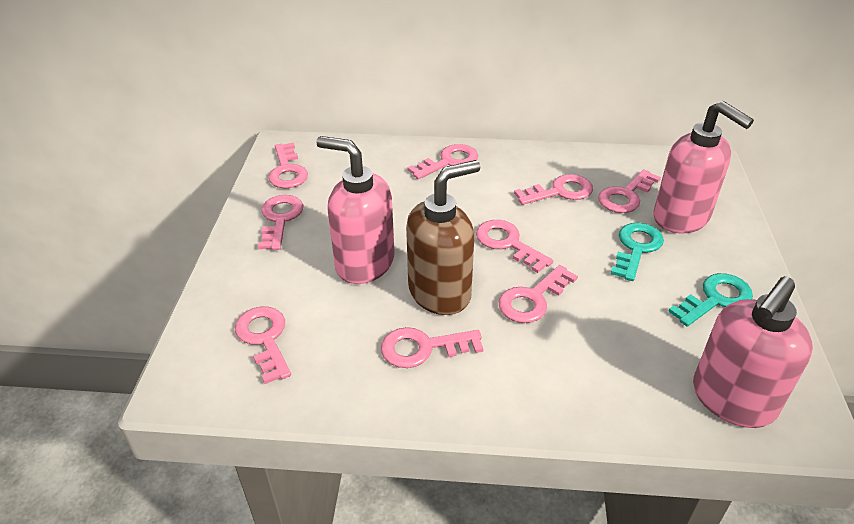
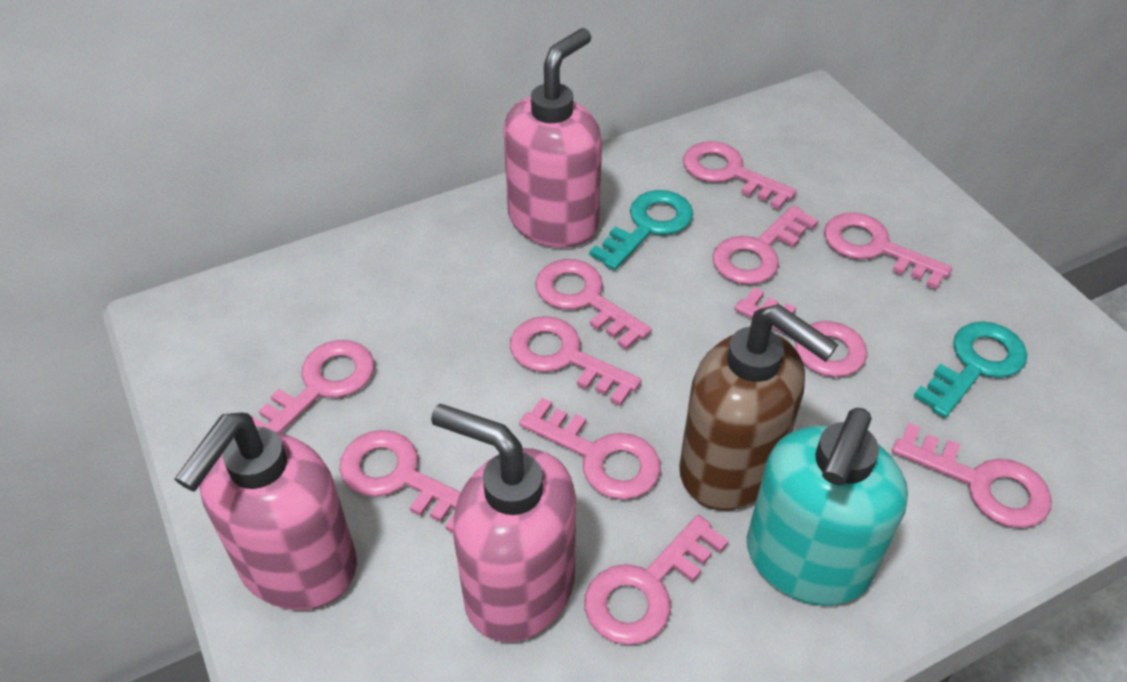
pink key: [235,307,291,384] [258,195,304,250] [268,143,308,188] [381,327,483,368] [407,144,478,179] [476,220,553,273] [499,265,578,323] [514,174,593,205] [598,169,661,213] = 9 -> [249,340,374,433] [339,430,461,533] [510,316,642,406] [519,398,661,500] [535,259,651,350] [584,515,729,645] [683,141,797,210] [712,205,819,285] [734,287,868,377] [824,213,952,289] [892,423,1052,528] = 11
turquoise soap dispenser: none = 0 -> [747,408,908,606] = 1

